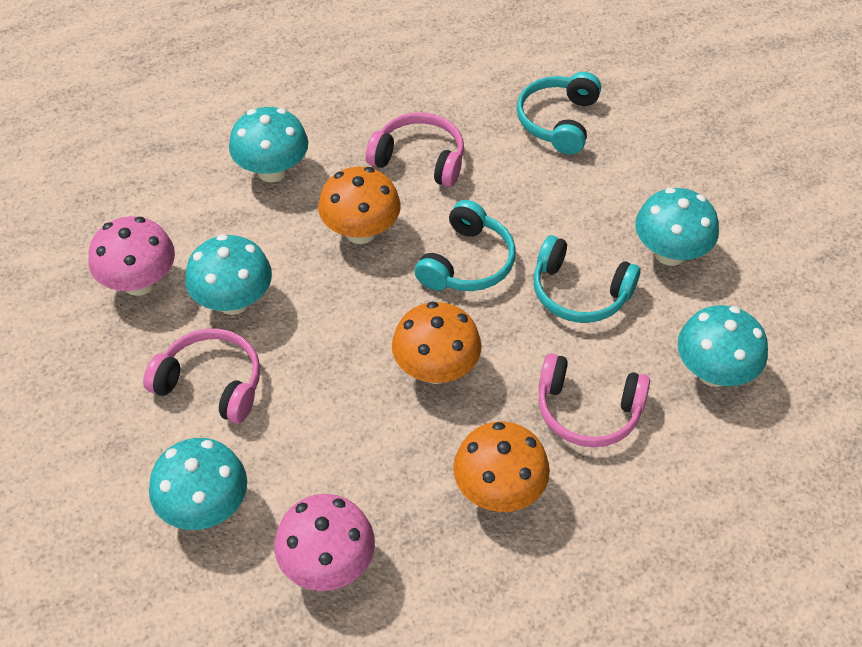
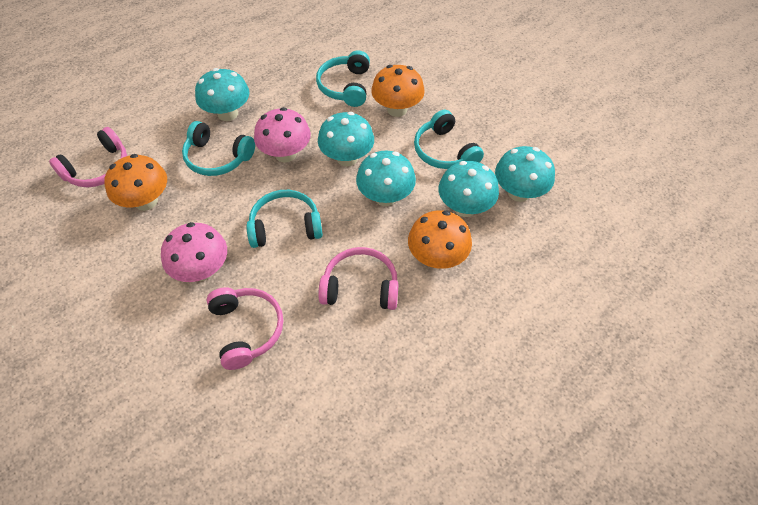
turquoise headphones: [414,200,516,291] [517,72,601,155] [534,235,641,323] = 3 -> [182,121,255,176] [246,190,323,248] [316,50,370,107] [414,110,484,169] = 4

